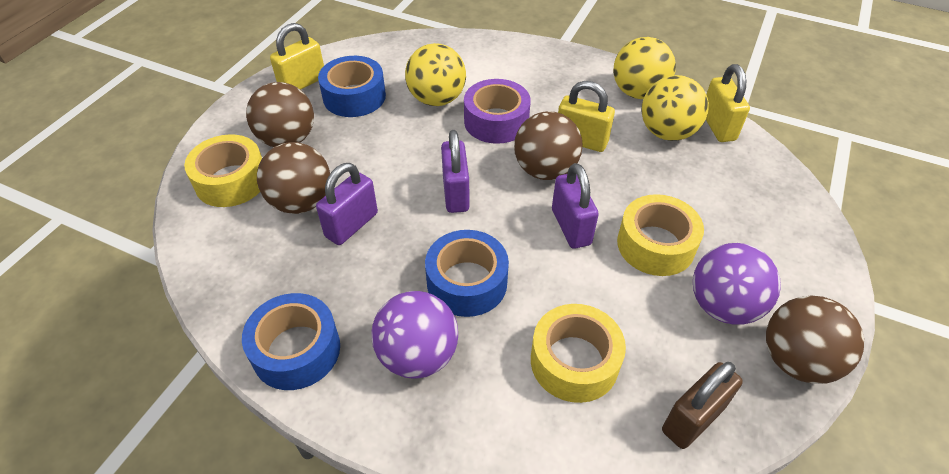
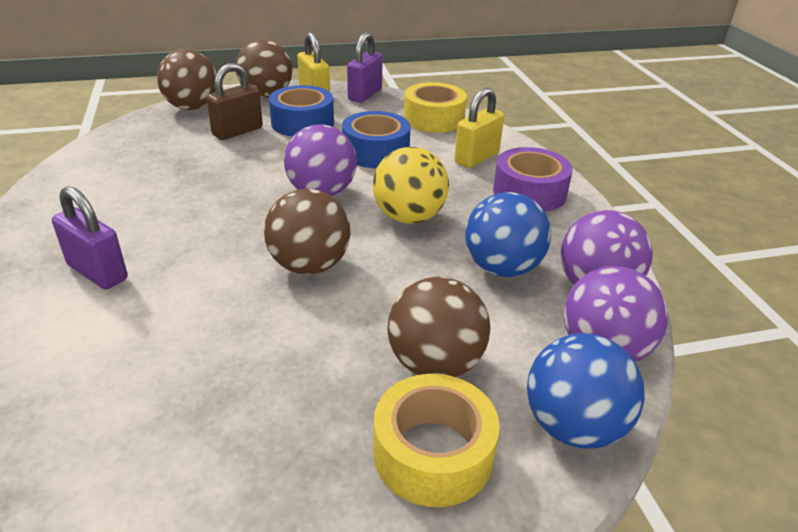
blue ball: none = 0 -> [465,192,551,277] [527,333,645,449] = 2
blue tape: [242,293,340,390] [318,56,386,117] [425,230,509,317] = 3 -> [269,85,334,137] [342,111,411,168] = 2
purple ball: [371,291,458,378] [693,243,781,325] = 2 -> [284,124,357,196] [561,210,653,285] [564,266,668,362] = 3
purple padlock: [316,163,378,245] [441,130,470,213] [552,163,599,249] = 3 -> [52,186,128,289] [347,32,383,103] = 2
yellow ball: [405,43,466,106] [614,37,676,99] [641,75,709,141] = 3 -> [373,147,449,224] = 1
yellow padlock: [270,23,324,90] [558,81,615,152] [706,64,750,142] = 3 -> [297,32,330,92] [454,88,504,168] = 2
yellow tape: [184,134,262,207] [531,304,626,403] [617,194,704,276] = 3 -> [373,374,500,507] [404,82,467,133] = 2

